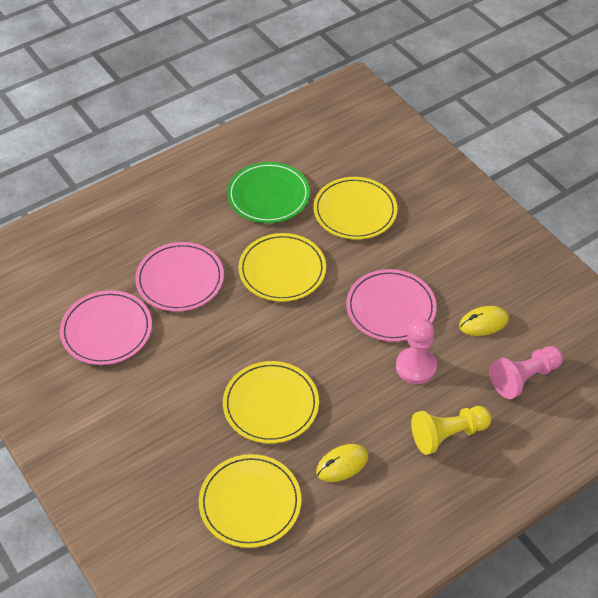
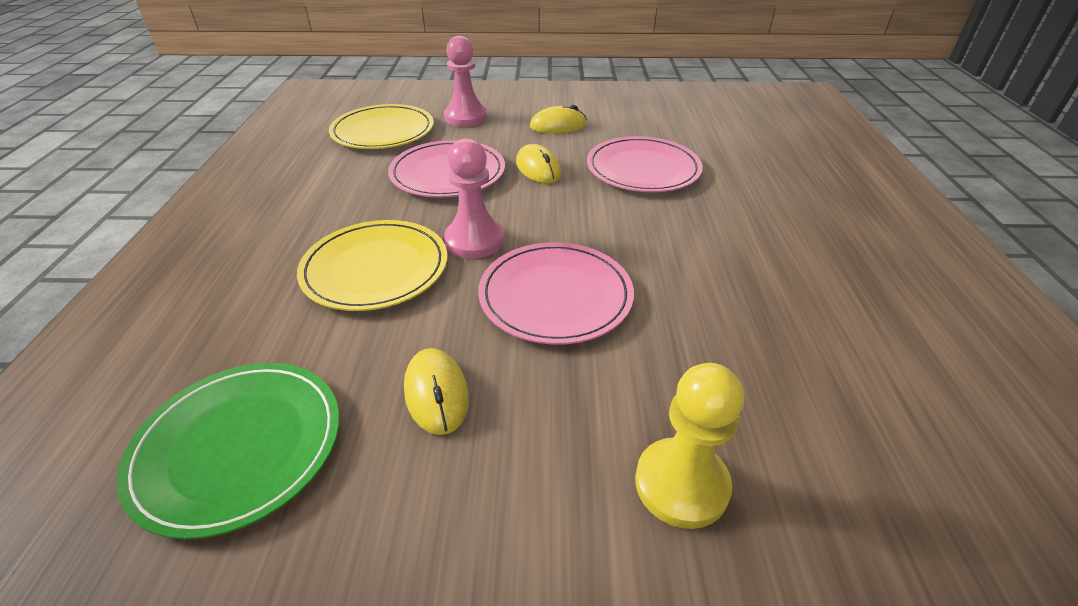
yellow mouse: [316,444,369,482] [459,306,509,336] = 2 -> [404,348,469,435] [516,144,561,183] [530,105,587,133] = 3
yellow plate: [199,454,301,548] [223,361,319,444] [238,233,326,302] [313,177,397,240] = 4 -> [297,220,447,311] [329,104,434,149] = 2

